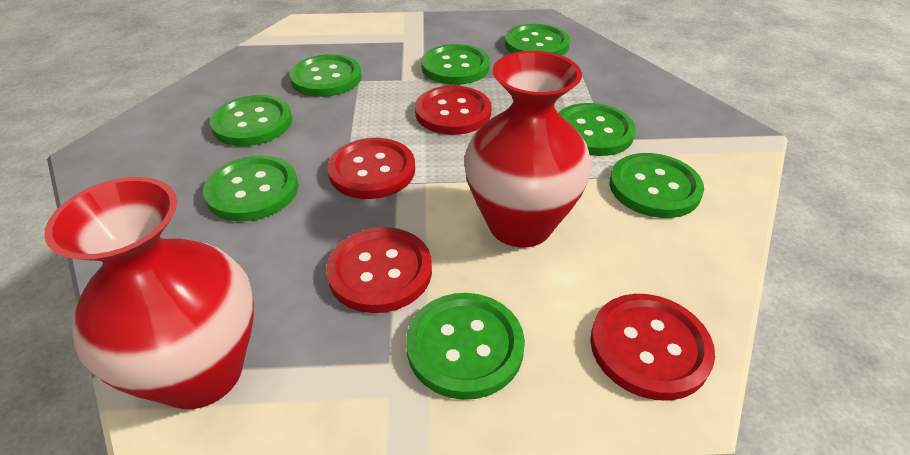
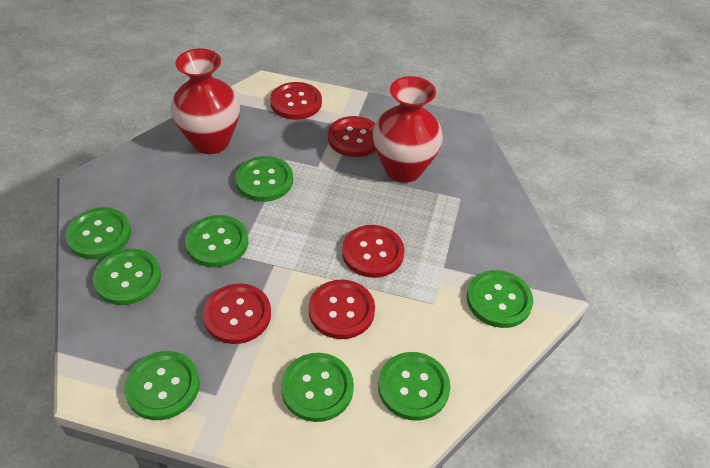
red button: [326,227,432,313] [327,138,415,199] [415,86,492,135] [590,294,715,401] = 4 -> [203,283,271,344] [270,82,322,120] [308,280,375,339] [328,116,376,157] [342,225,405,278] = 5

